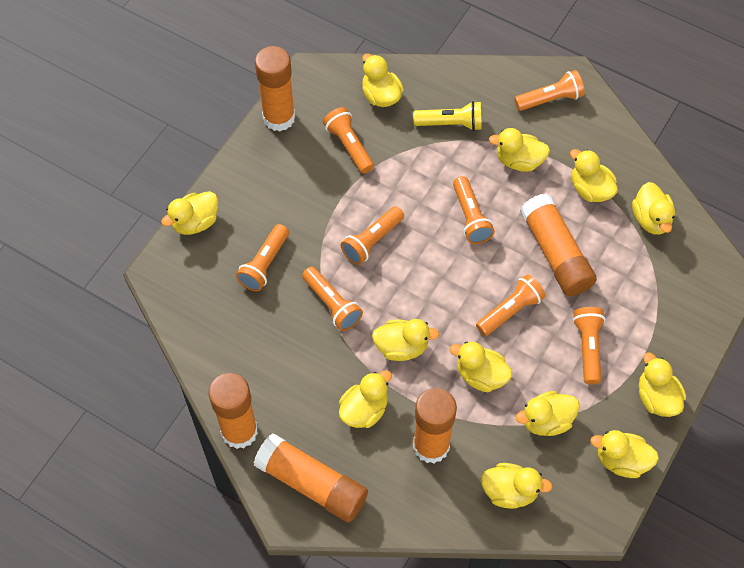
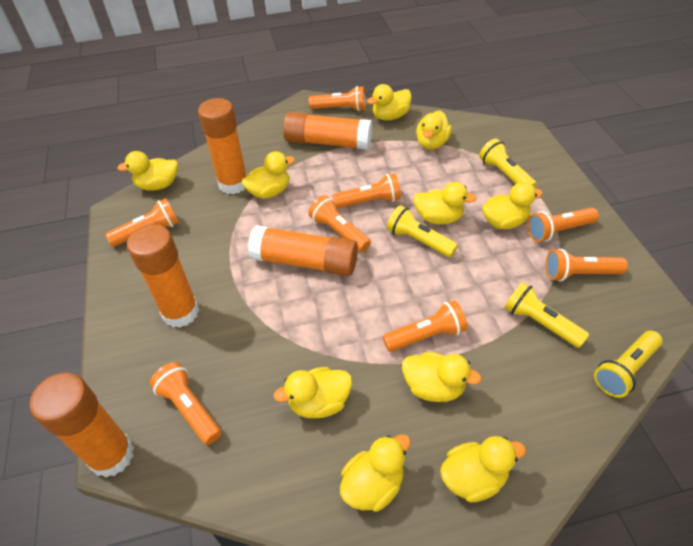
yellow duck: [161,191,218,235] [339,370,392,428] [362,54,404,107] [372,319,440,361] [450,342,513,392] [481,463,553,509] [489,128,550,172] [516,391,580,436] [570,149,618,202] [590,430,659,478] [632,182,675,235] [639,352,686,417] = 12 -> [117,151,178,191] [242,151,295,199] [274,367,352,418] [340,434,411,512] [367,84,412,120] [402,352,482,402] [413,182,477,225] [416,111,452,150] [440,436,526,503] [482,182,543,229] = 10
yellow flashlight: [413,101,482,131] = 1 -> [387,205,458,257] [479,139,537,188] [505,282,589,348] [594,331,663,398] = 4

